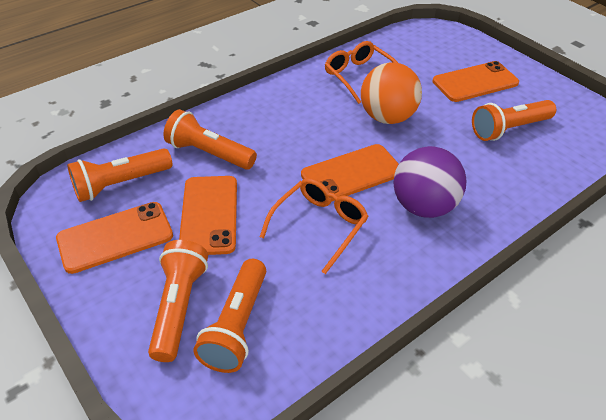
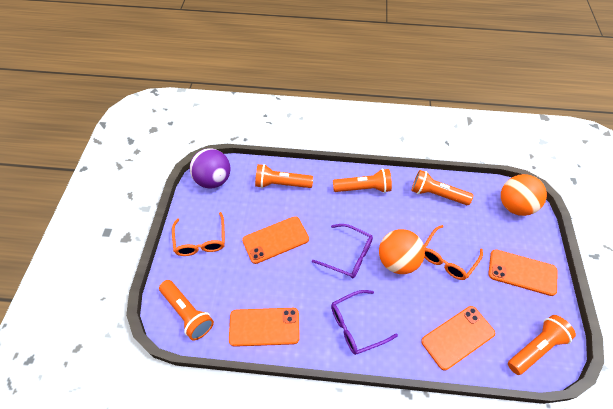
orange ball: [361,62,422,124] = 1 -> [379,229,425,274] [501,174,547,216] = 2
purple glasses: none = 0 -> [312,224,373,278] [331,290,398,355] = 2

